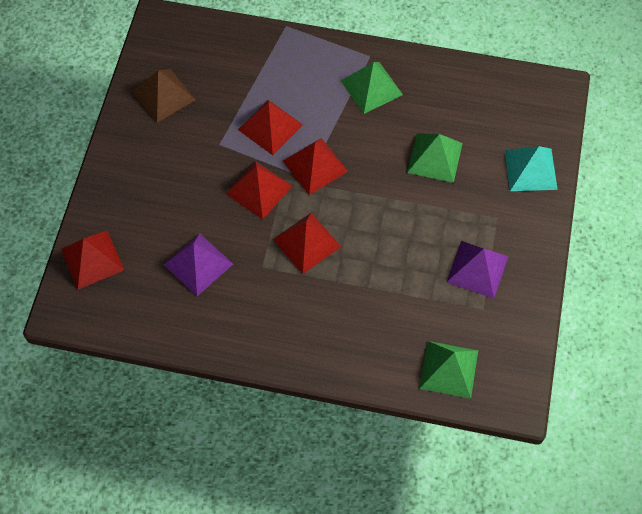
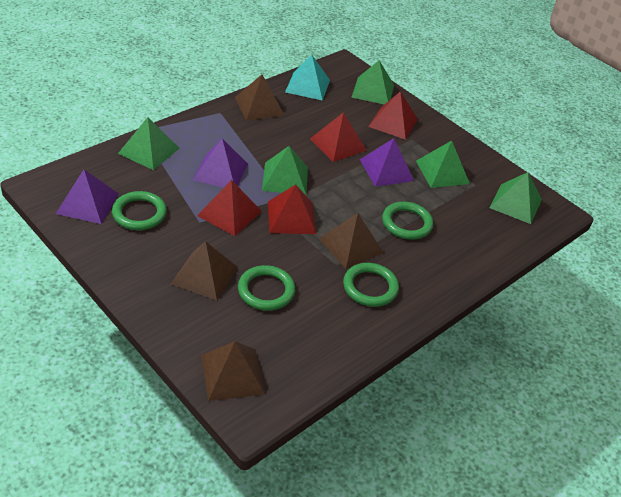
brown pyramid: [132,69,196,123] = 1 -> [171,242,238,301] [201,341,265,401] [235,75,285,120] [319,213,384,269] = 4
green pyramid: [341,62,403,114] [407,133,463,183] [419,341,478,399] = 3 -> [118,117,179,170] [262,146,308,195] [351,60,394,104] [416,141,470,188] [489,172,542,224] = 5
green ring: none = 0 -> [112,191,167,230] [238,265,295,311] [343,263,399,307] [382,202,433,240] = 4
purple pyramid: [164,233,233,296] [446,241,508,299] = 2 -> [56,169,119,224] [193,139,248,188] [360,138,414,187] = 3
red pyramid: [61,231,124,289] [226,161,292,220] [238,100,303,155] [273,213,341,274] [283,138,348,195] = 5 -> [197,180,262,236] [268,185,316,234] [310,112,367,162] [368,91,418,140] = 4

